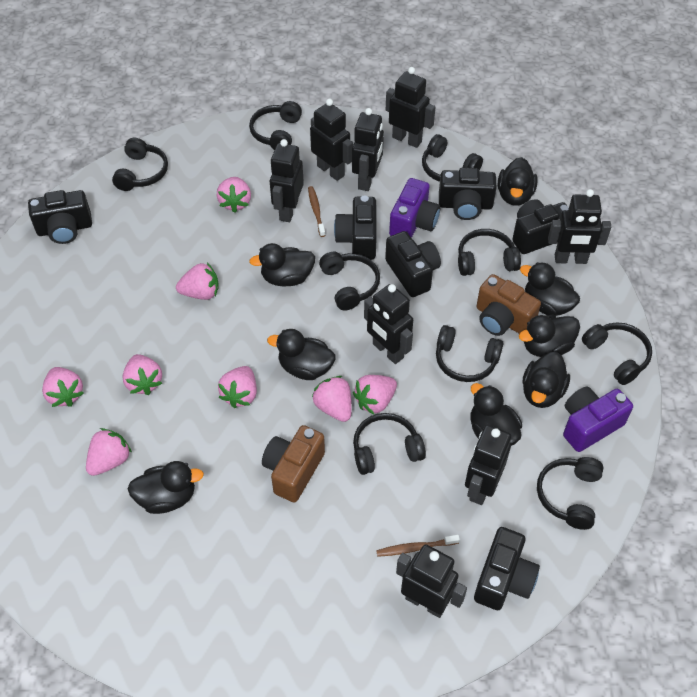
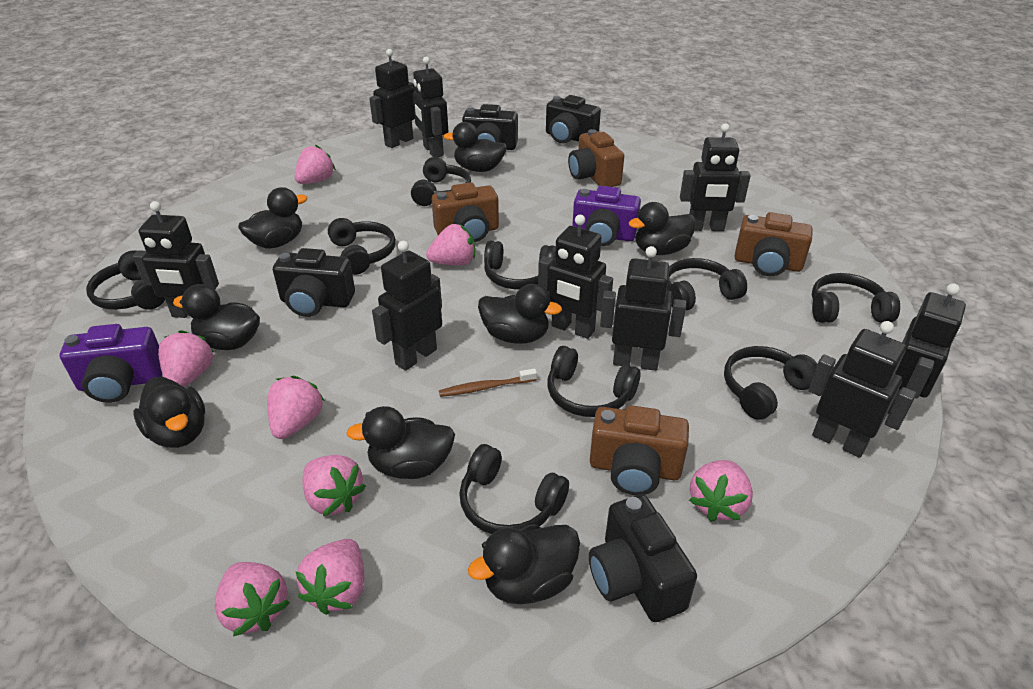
black camera: [28,190,92,244] [334,195,377,260] [385,231,441,297] [439,168,497,220] [474,527,540,610] [512,199,569,254] = 6 -> [273,248,355,317] [462,104,518,150] [546,95,601,143] [589,494,697,622] = 4
black robot: [270,139,304,222] [310,99,353,181] [352,108,384,191] [364,284,413,364] [386,67,435,148] [396,544,467,618] [465,425,511,505] [548,189,611,264] = 8 -> [133,201,219,318] [369,49,415,148] [372,241,442,371] [413,56,448,157] [538,215,613,339] [600,246,686,371] [680,123,751,231] [808,321,916,458] [887,283,966,417] = 9
brown camera: [262,425,325,503] [477,274,541,336] = 2 -> [432,182,499,242] [568,129,624,187] [590,405,689,495] [735,212,813,276] = 4
brown toothbrush: [308,186,326,237] [376,535,460,557] = 2 -> [439,368,537,397] = 1

